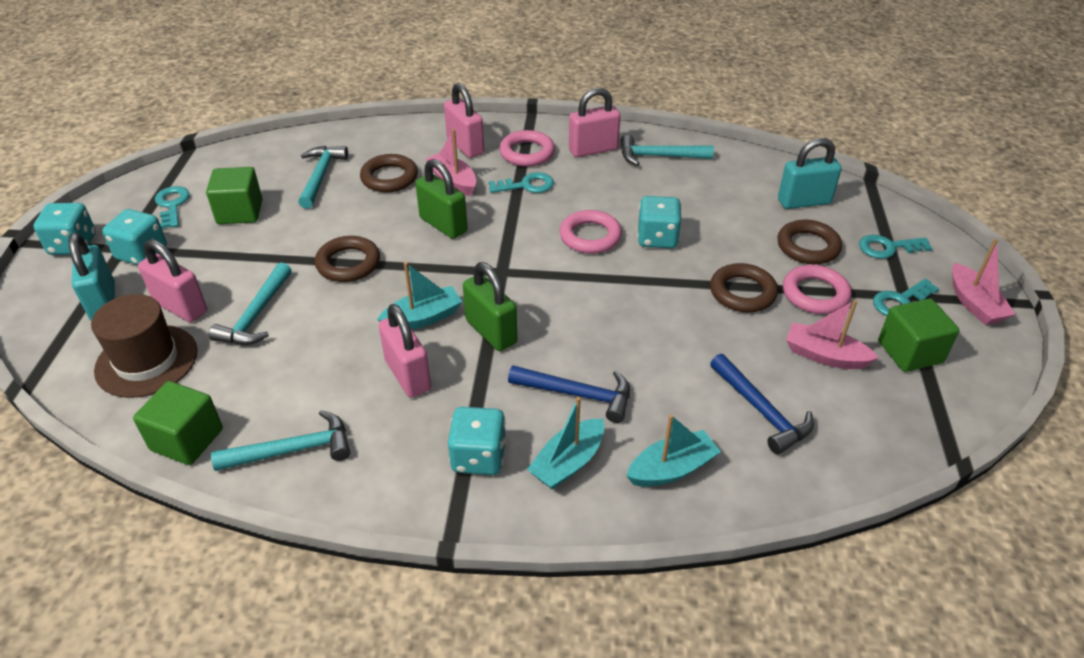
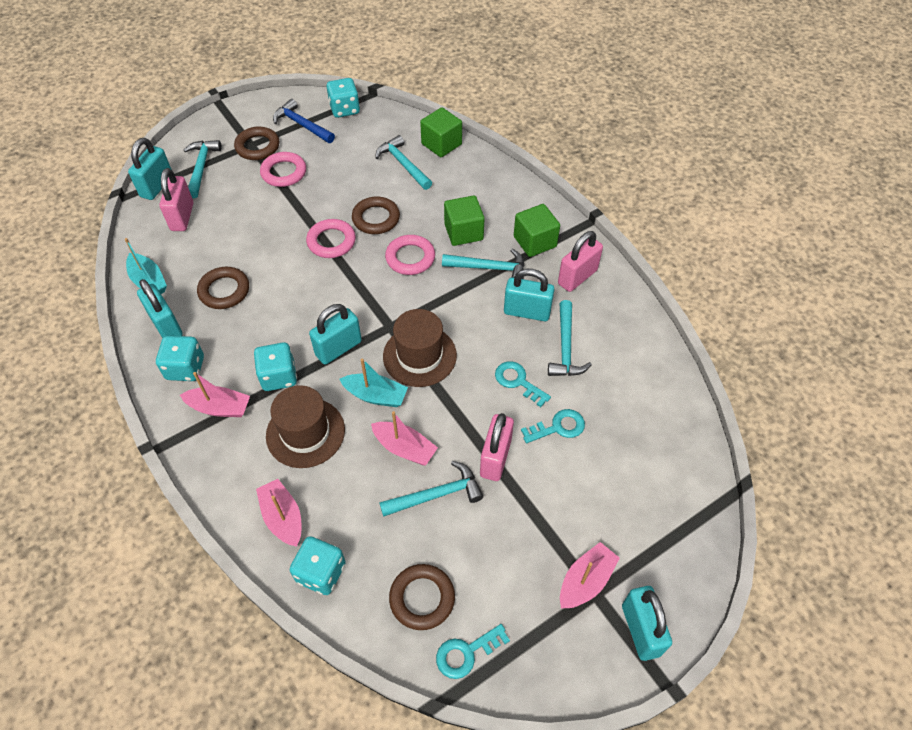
blue hammer: [508,365,630,423] [710,354,814,454] = 2 -> [273,99,335,143] = 1
brown hat: [91,294,197,398] = 1 -> [266,385,345,468] [383,309,457,387] = 2
green padlock: [415,159,468,239] [463,262,517,351] = 2 -> none = 0
pink boat: [426,129,476,196] [786,300,879,369] [952,239,1015,325] = 3 -> [180,372,250,417] [256,479,301,547] [371,411,438,465] [560,542,620,608] = 4
pink padlock: [138,239,207,322] [378,304,431,398] [444,83,484,158] [569,88,621,157] = 4 -> [160,168,193,231] [480,413,514,481] [558,231,603,292] = 3
turquoise boat: [377,262,462,329] [527,397,604,490] [626,414,721,487] = 3 -> [125,238,167,294] [339,358,408,407] = 2
turquoise hammer: [209,262,292,345] [211,410,350,471] [298,146,348,209] [621,135,714,166] = 4 -> [183,140,222,198] [375,135,432,190] [379,461,483,517] [442,249,524,279] [548,300,592,376] = 5
turquoise key: [155,186,190,228] [489,172,554,193] [859,235,932,259] [873,279,939,316] = 4 -> [436,624,510,679] [495,361,551,407] [521,409,585,443] = 3
turquoise padlock: [68,233,115,321] [778,138,842,209] = 2 -> [128,138,172,200] [137,279,183,338] [309,304,362,365] [504,269,554,321] [622,586,672,661] = 5

